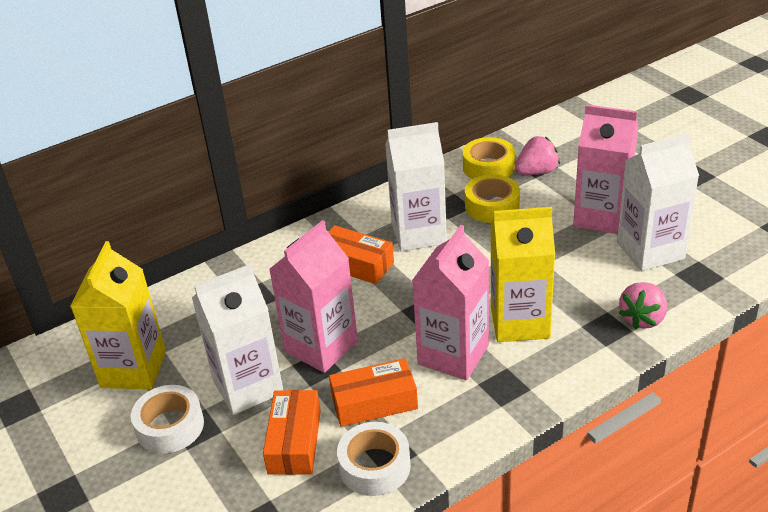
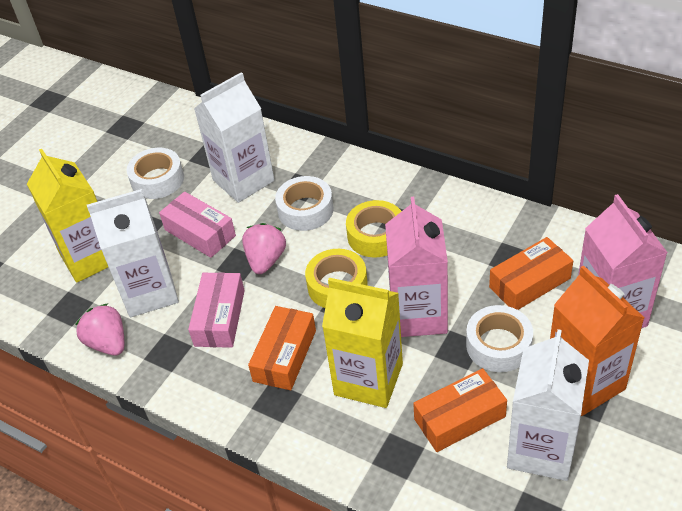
orange carton: none = 0 -> [550,265,645,416] = 1
pink box: none = 0 -> [159,191,236,258] [188,272,245,348] = 2
pink carton: [269,220,358,373] [412,225,489,380] [573,104,639,234] = 3 -> [385,197,448,337] [578,194,668,328] = 2
white tape: [131,385,204,453] [337,422,411,496] = 2 -> [127,148,184,199] [275,176,334,231] [466,305,533,372] = 3

